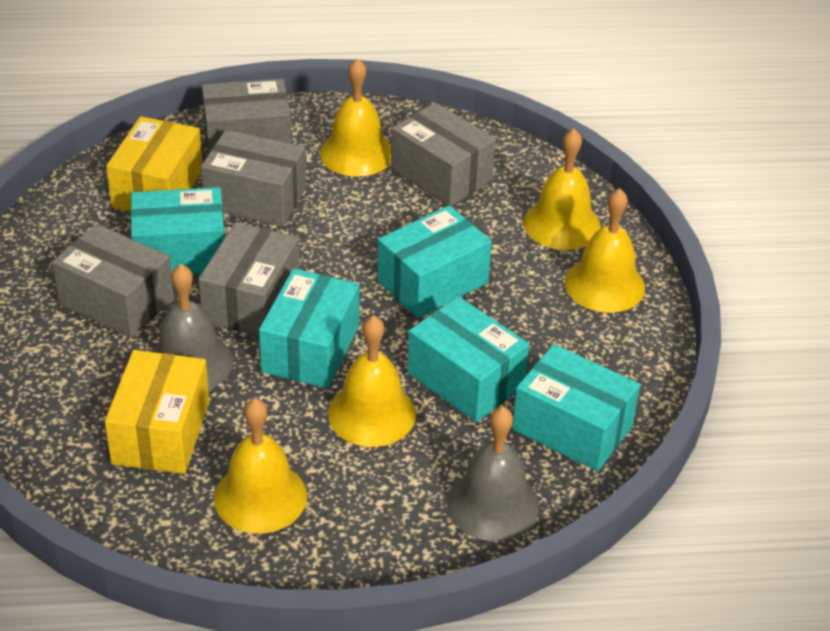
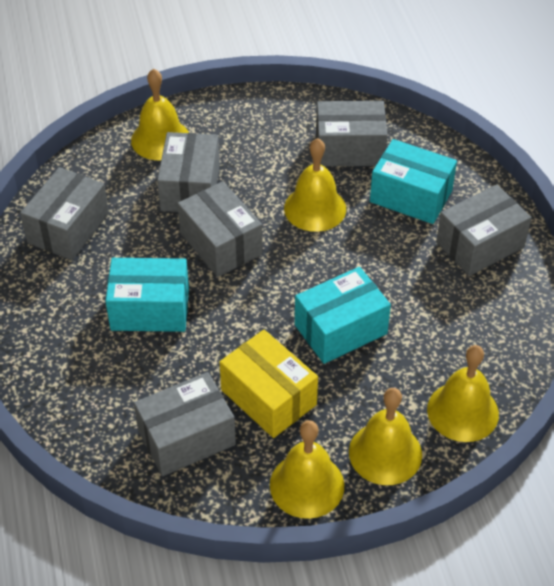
grey bell: [152,264,233,390] [447,406,540,541] = 2 -> none = 0
grey box: [52,224,174,338] [198,222,300,336] [201,130,306,226] [202,79,291,155] [391,102,496,206] = 5 -> [20,167,109,260] [134,372,236,476] [157,132,220,212] [178,182,263,277] [316,101,387,166] [436,185,532,276] = 6
turquoise box: [130,187,225,274] [259,269,360,388] [377,205,492,318] [407,296,529,422] [512,344,640,471] = 5 -> [105,258,189,332] [295,267,391,364] [370,139,457,224] = 3
yellow box: [105,350,209,474] [106,116,202,211] = 2 -> [220,330,318,438] = 1

